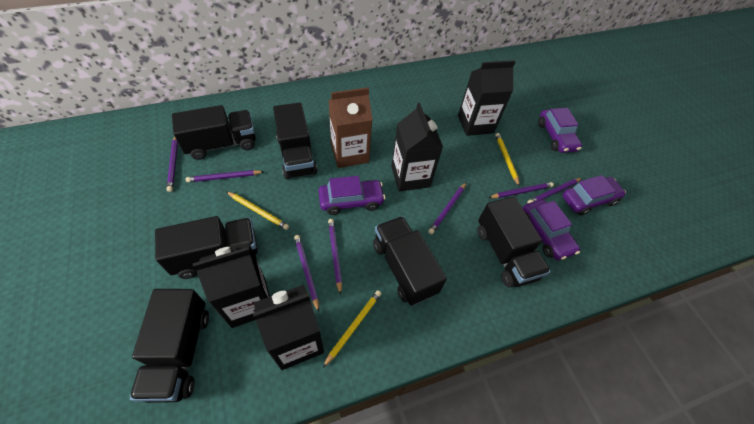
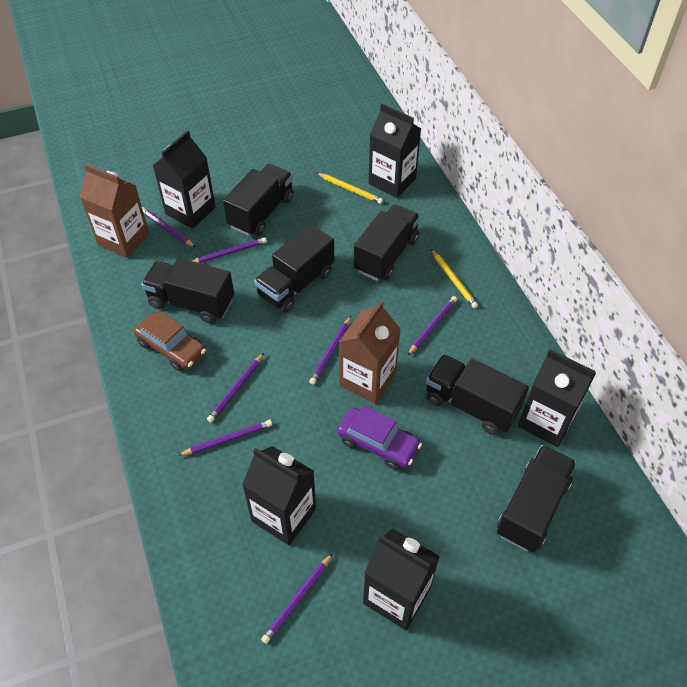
black carton: [193,243,270,328] [253,285,324,370] [391,103,443,191] [458,60,516,136] = 4 -> [152,130,216,229] [242,446,316,545] [363,528,440,630] [368,104,421,198] [518,349,596,447] = 5
brown car: none = 0 -> [134,310,206,371] = 1
brown carton: [329,87,372,168] = 1 -> [79,164,149,258] [339,301,401,404] = 2
purple car: [318,176,385,215] [523,199,580,260] [538,108,582,153] [562,175,626,215] = 4 -> [337,406,422,470] = 1
yellow pencil: [226,191,289,230] [323,290,382,367] [495,133,520,187] = 3 -> [317,173,383,204] [431,249,478,308] = 2

